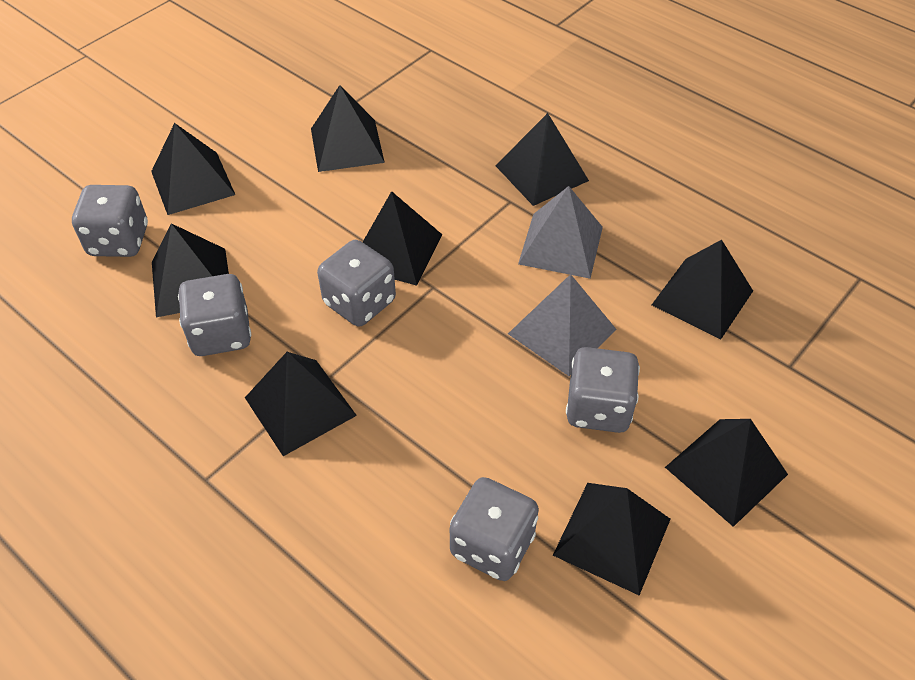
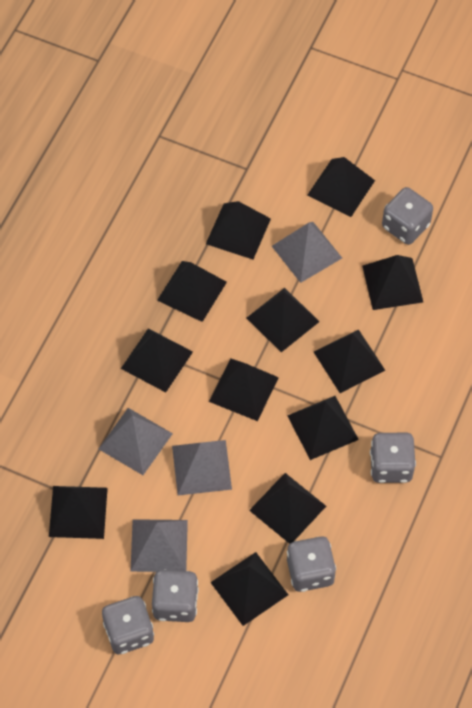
black pyramid: [151,123,235,215] [152,223,229,317] [245,352,357,456] [311,85,385,172] [363,191,442,286] [495,113,589,206] [553,483,670,595] [652,240,753,340] [665,419,788,527] = 9 -> [49,486,108,539] [121,328,193,392] [157,261,227,322] [206,201,271,259] [209,358,279,421] [210,552,288,626] [247,288,320,352] [249,473,326,544] [287,396,359,460] [307,157,375,217] [314,330,385,393] [362,255,423,310] = 12
grey pyramid: [508,274,617,376] [518,186,603,279] = 2 -> [98,408,173,475] [130,519,188,572] [172,440,232,495] [272,222,342,283] = 4

